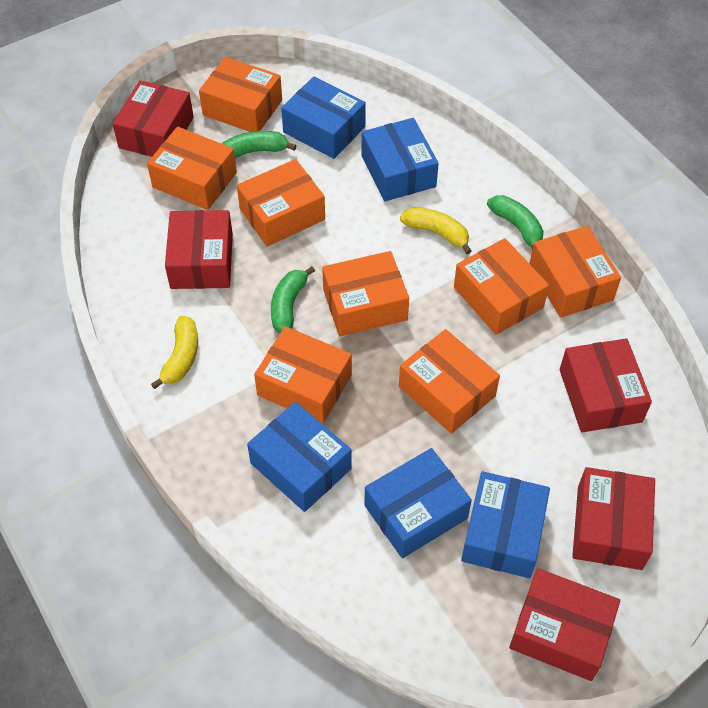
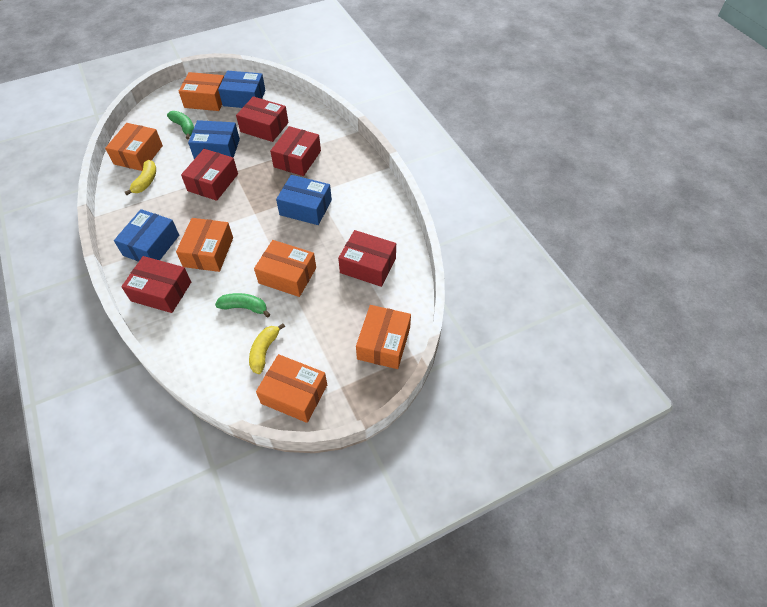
blue box: [247,402,352,512] [281,76,366,159] [362,118,439,201] [365,448,472,558] [461,471,550,578] = 5 -> [114,209,179,262] [188,120,240,159] [218,71,265,108] [276,175,332,225] = 4
green banana: [222,131,296,159] [271,266,315,333] [487,195,544,249] = 3 -> [167,111,194,139] [215,293,270,318] = 2
orange box: [147,127,237,210] [199,57,282,132] [237,159,325,246] [254,326,352,424] [322,251,409,336] [399,329,500,434] [454,238,549,335] [529,226,621,318] = 8 -> [105,123,163,171] [176,218,233,272] [179,72,224,111] [254,240,316,297] [256,354,327,423] [356,305,411,369] = 6

